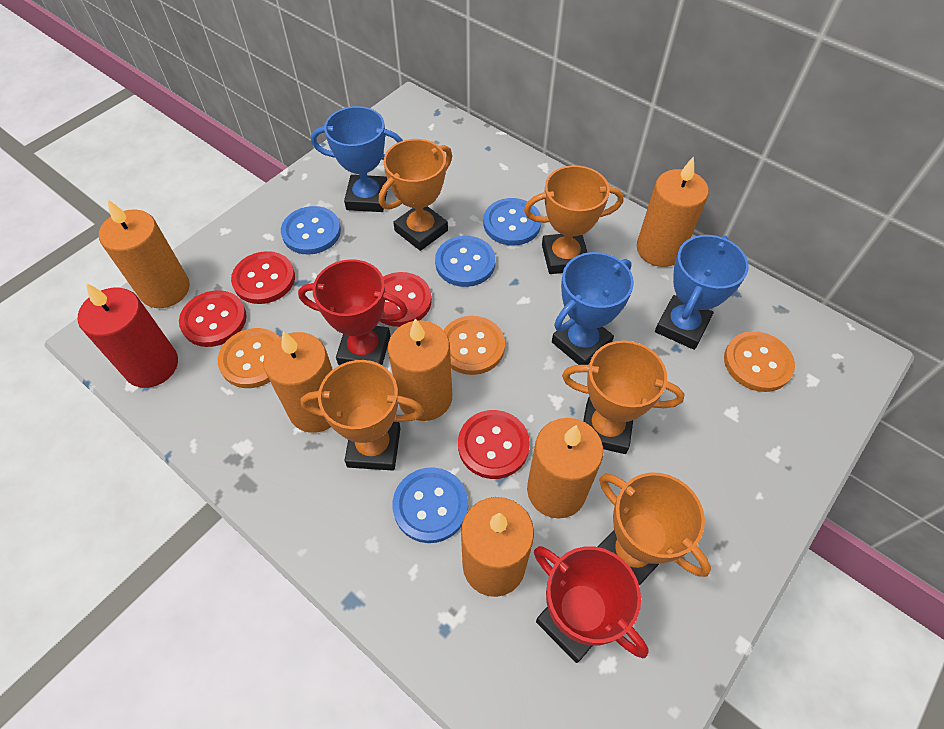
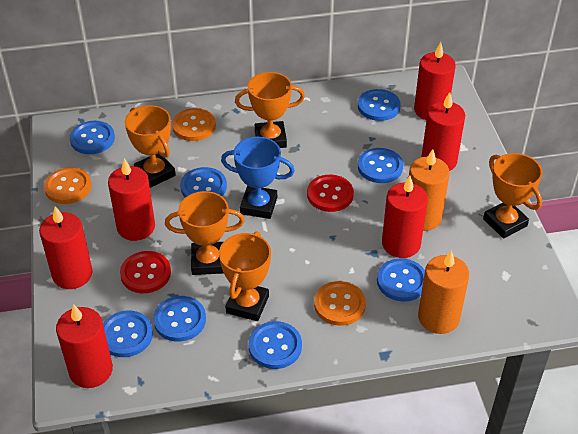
blue button: [281,206,341,255] [392,467,468,543] [435,236,496,287] [483,198,541,246] = 4 -> [70,121,115,154] [103,311,153,357] [153,296,206,342] [180,167,227,198] [249,321,302,369] [358,89,401,121] [358,148,403,183] [377,258,425,301] = 8
blue trophy: [311,106,403,212] [552,252,634,365] [655,235,749,350] = 3 -> [221,137,295,219] = 1
orange candle: [99,199,190,308] [263,331,333,433] [388,318,452,421] [461,497,534,597] [527,418,603,519] [637,156,709,267] = 6 -> [409,149,450,231] [418,250,469,334] = 2
red button: [179,290,247,347] [231,251,295,304] [380,272,432,327] [458,410,530,479] = 4 -> [120,251,171,293] [307,175,354,212] = 2
red candle: [78,283,178,388] = 1 -> [39,206,93,289] [56,304,113,388] [108,158,155,241] [382,176,428,258] [414,42,456,120] [421,92,465,171] = 6
red trophy: [298,259,408,365] [534,546,649,663] = 2 -> none = 0

